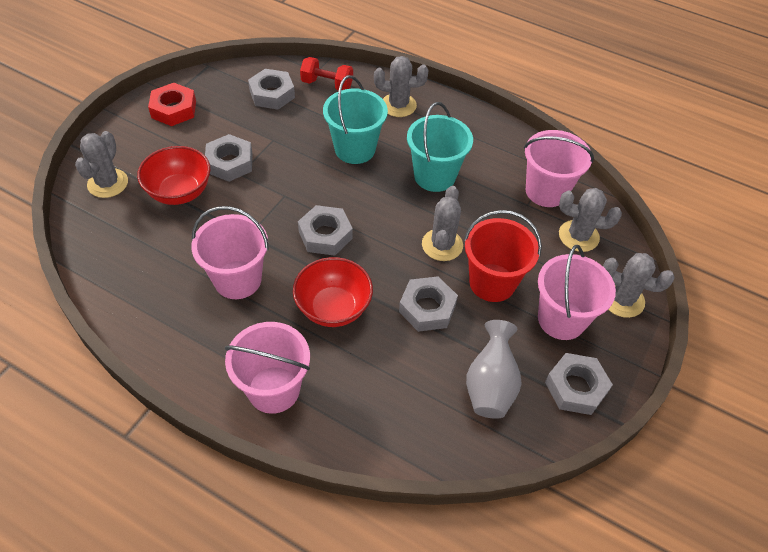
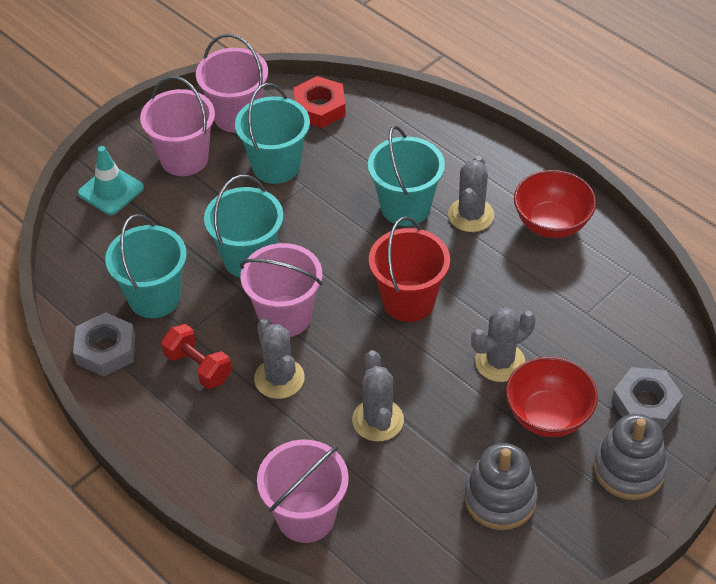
grey cactus: [75,131,128,198] [374,56,428,117] [422,186,463,261] [559,188,622,252] [603,253,675,318] = 5 -> [254,318,305,399] [352,350,404,441] [448,156,494,232] [471,307,536,382] = 4
grey nut: [205,134,253,182] [248,69,295,109] [298,205,353,256] [399,276,458,332] [545,353,613,415] = 5 -> [73,312,135,377] [611,367,683,430] = 2
grey stacking toy: none = 0 -> [464,443,538,530] [594,414,667,500] = 2
grey vase: [466,320,522,419] = 1 -> none = 0
turquoise bucket: [323,75,388,164] [407,102,473,192] = 2 -> [105,214,187,318] [204,175,284,278] [235,83,310,184] [368,125,445,226] = 4
turquoise traffic cone: none = 0 -> [78,146,144,215] = 1

